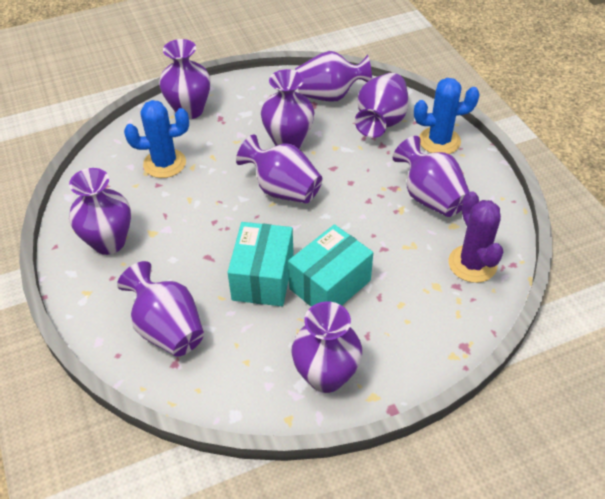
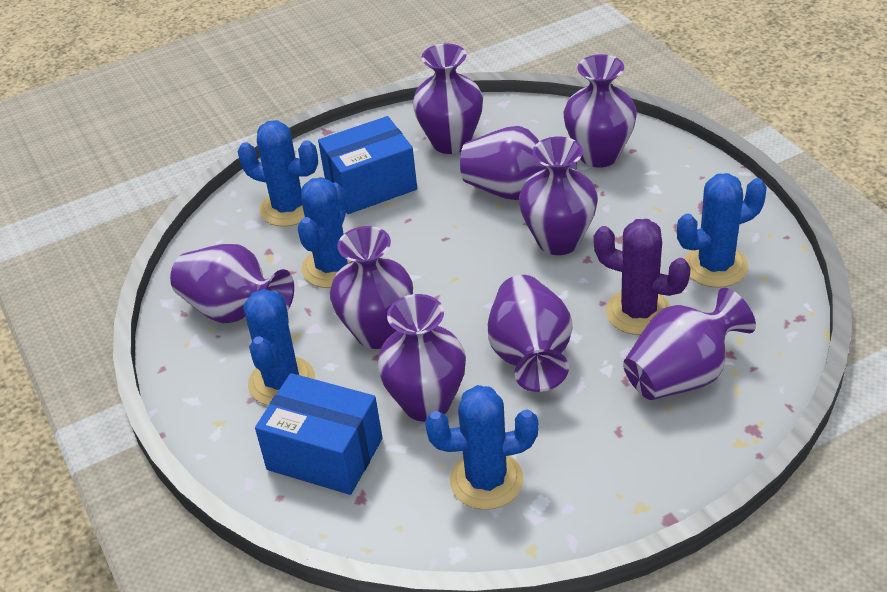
blue box: none = 0 -> [255,373,382,495] [318,116,417,214] = 2
blue cactus: [124,100,189,178] [414,78,480,154] = 2 -> [238,120,318,227] [243,289,315,406] [298,177,351,288] [425,385,538,510] [677,173,767,288] = 5
turquoise box: [228,222,294,306] [288,224,373,307] = 2 -> none = 0

